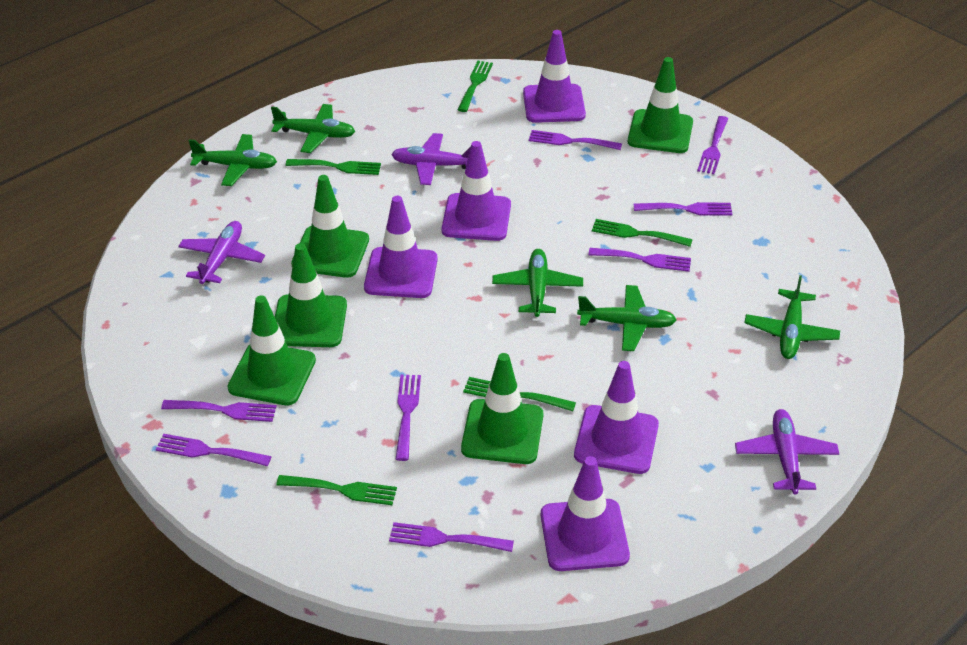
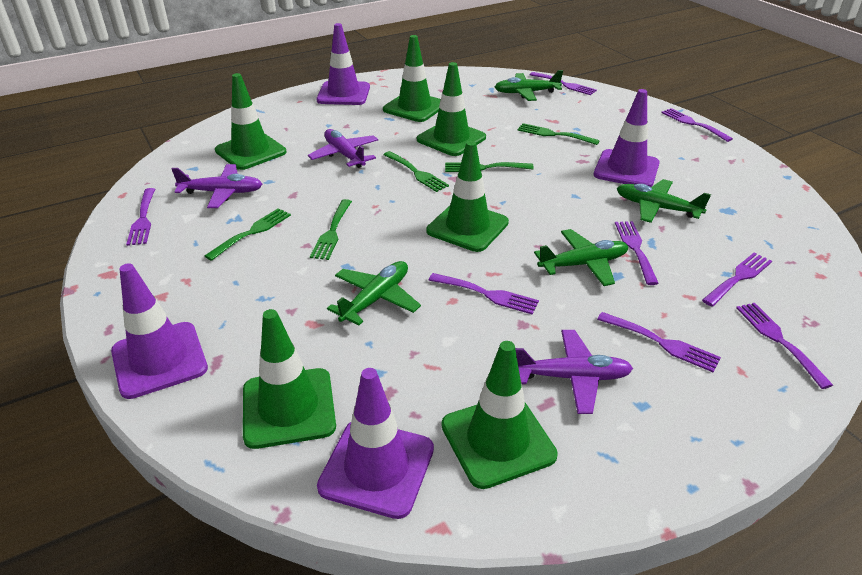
green plane: [189,134,277,186] [271,104,355,153] [492,249,583,317] [577,285,677,351] [744,275,840,359] = 5 -> [327,261,421,325] [495,70,563,101] [534,229,628,286] [617,179,711,223] = 4
green traffic cone: [227,295,316,405] [275,243,347,347] [291,175,369,278] [461,353,544,464] [628,57,693,153] = 5 -> [215,73,287,170] [243,309,336,449] [383,35,441,122] [417,62,486,156] [426,141,509,252] [442,341,558,489] = 6
purple traffic cone: [364,196,438,298] [442,141,511,241] [523,30,586,123] [541,456,630,571] [574,361,659,474] = 5 -> [111,263,208,399] [317,23,370,105] [317,368,434,519] [594,89,660,187] = 4

